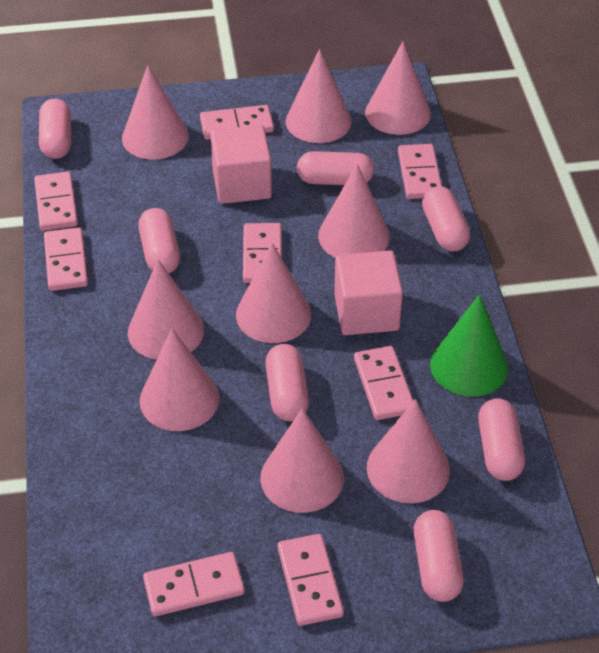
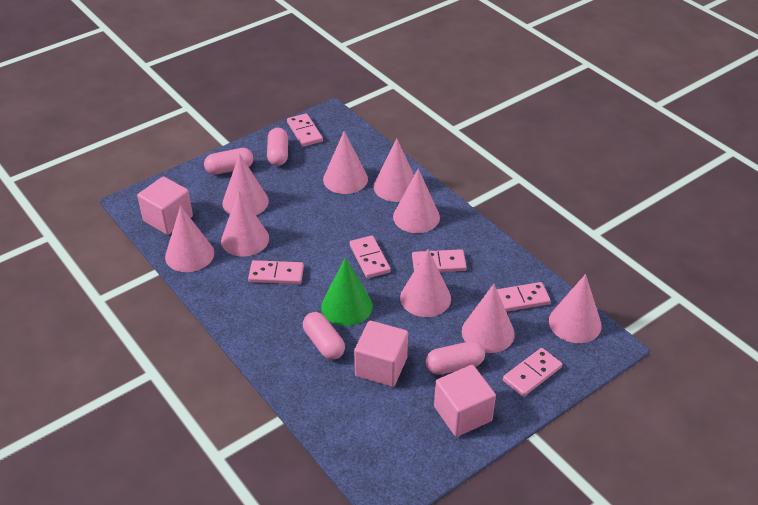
pink capsule: [39,99,71,159] [138,208,180,273] [265,344,309,421] [297,151,374,185] [413,510,464,602] [422,186,470,251] [478,398,525,481] = 7 -> [204,148,254,175] [267,127,288,166] [303,312,345,360] [426,341,485,375] = 4
pink cube: [210,125,272,204] [334,250,403,335] = 2 -> [137,176,193,235] [354,320,408,387] [434,365,496,437] = 3
pink domino: [34,172,78,231] [44,227,88,291] [143,552,245,616] [200,105,274,140] [243,223,282,283] [278,534,344,626] [354,346,413,420] [398,144,442,199] = 8 -> [248,260,304,284] [287,113,323,147] [350,235,391,278] [412,249,466,272] [497,282,551,312] [503,348,562,397] = 6

